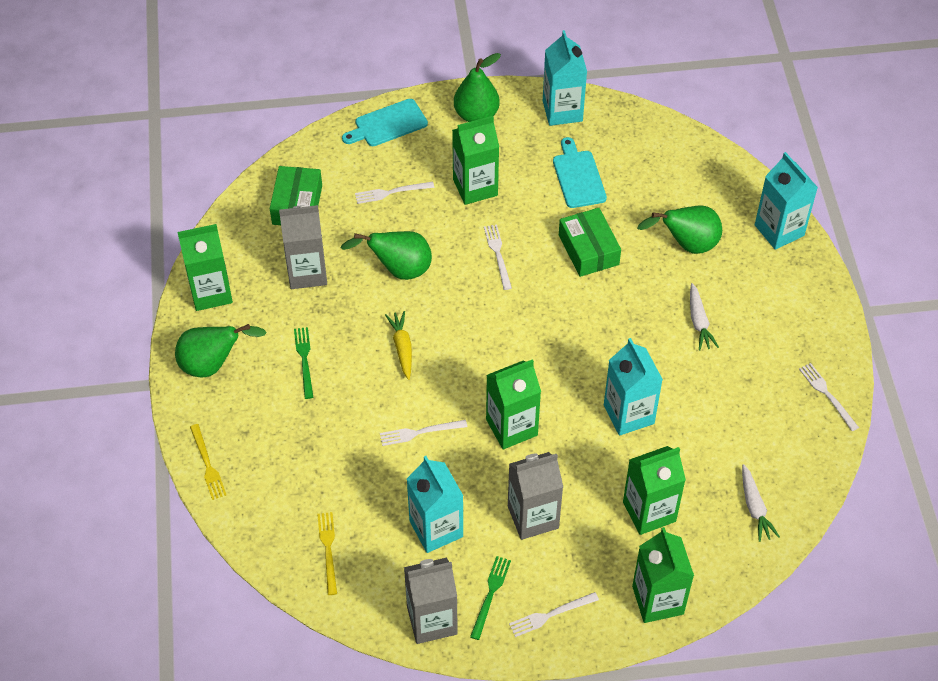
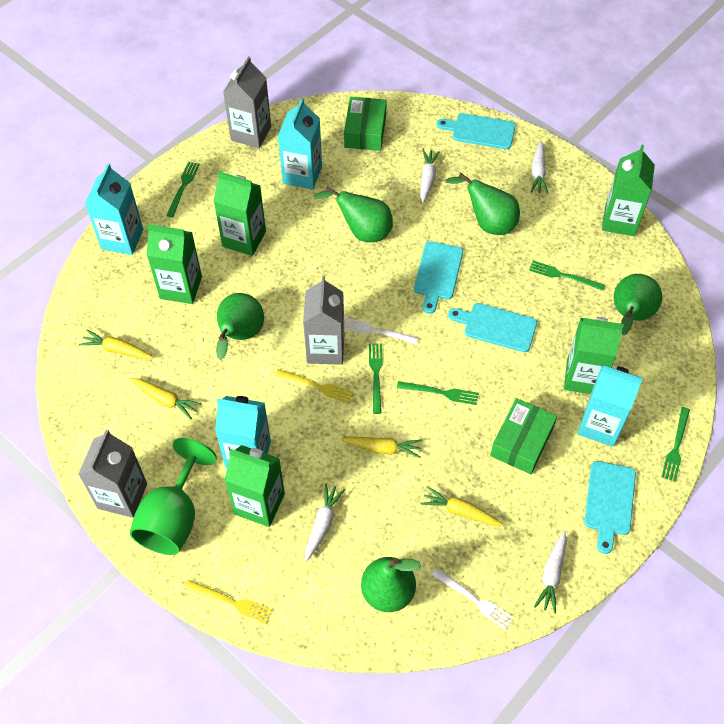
green fork: [294,327,313,399] [470,556,511,640] = 2 -> [166,162,200,217] [369,344,383,414] [397,381,479,405] [529,261,605,291] [662,407,690,482] = 5
green goblet: none = 0 -> [130,438,217,555] = 1
green pear: [175,324,267,378] [340,231,432,280] [454,53,501,122] [637,206,722,254] = 4 -> [216,293,264,360] [313,187,393,242] [361,557,421,612] [445,173,520,235] [614,274,662,335] = 5
turquoise cutting board: [342,99,428,146] [553,137,607,208] = 2 -> [414,241,463,314] [437,113,516,149] [448,303,537,352] [584,461,636,554] = 4
white carrot: [690,283,719,350] [742,464,780,542] = 2 -> [305,483,345,562] [420,149,440,203] [531,140,548,194] [534,531,567,614] = 4
white fork: [355,182,434,204] [380,420,467,446] [484,224,512,290] [509,592,599,637] [799,363,859,431] = 5 -> [344,317,419,345] [432,568,514,630] = 2
yellow carrot: [385,311,412,380] = 1 -> [79,330,153,359] [130,378,202,419] [341,436,422,458] [421,486,503,526] = 4

